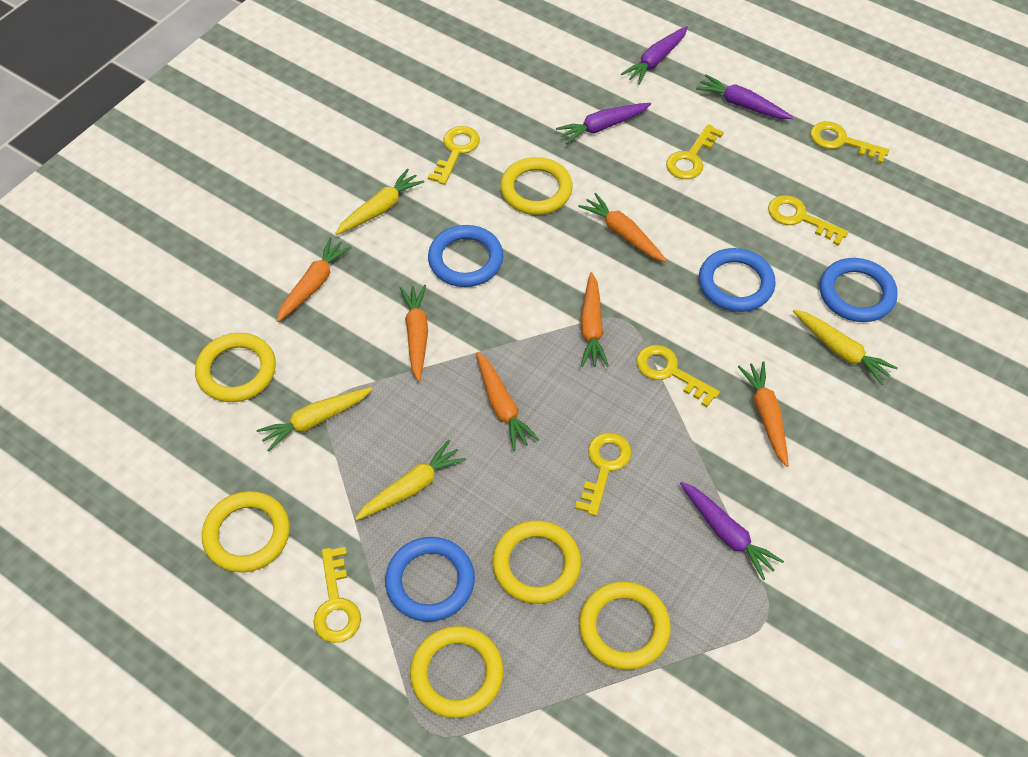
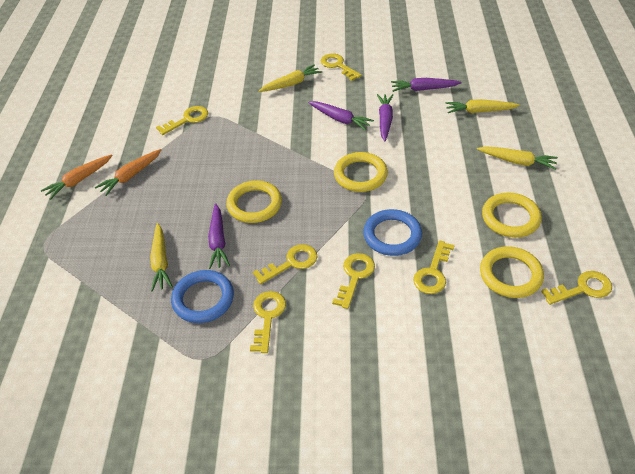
blue ring: [385,537,475,622] [428,225,503,287] [699,248,776,312] [820,258,898,322] = 4 -> [171,270,234,323] [363,209,422,256] = 2
orange carrot: [277,238,352,322] [400,285,428,382] [476,352,540,451] [578,193,667,262] [581,272,609,367] [738,361,789,467] = 6 -> [41,154,113,200] [95,149,161,196] = 2
yellow ring: [195,333,276,402] [202,491,290,573] [410,626,504,718] [492,520,581,604] [500,157,573,215] [579,581,671,670] = 6 -> [226,180,282,223] [334,152,388,192] [480,246,544,298] [482,192,542,238] = 4

